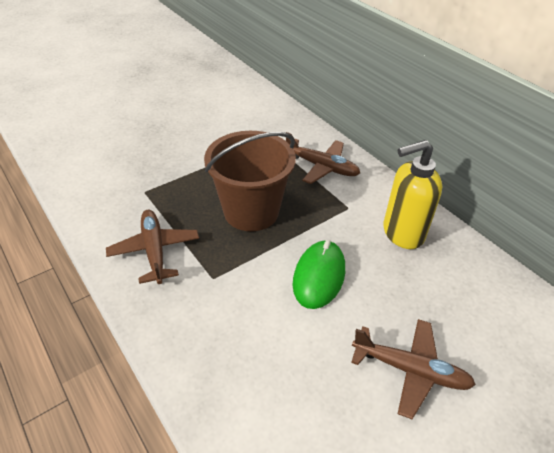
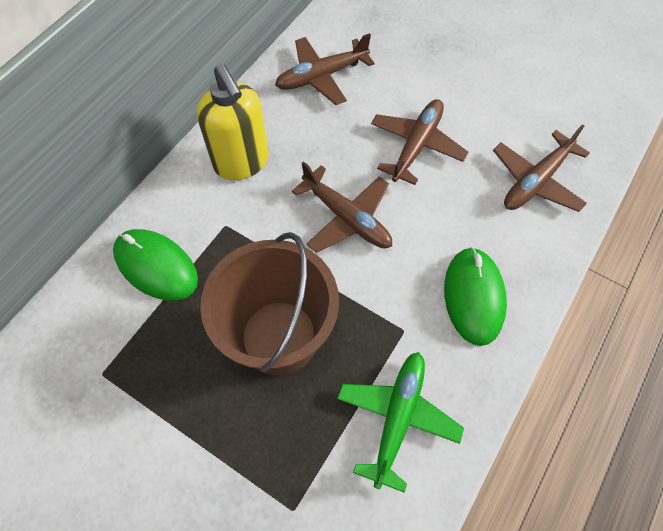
brown plane: [106,210,199,284] [286,132,360,184] [351,319,476,419] = 3 -> [275,33,375,105] [292,161,392,253] [371,99,468,185] [493,124,590,212] = 4
green mouse: [293,240,345,309] = 1 -> [113,229,198,301] [444,247,507,346] = 2
green plane: none = 0 -> [337,352,464,493] = 1

